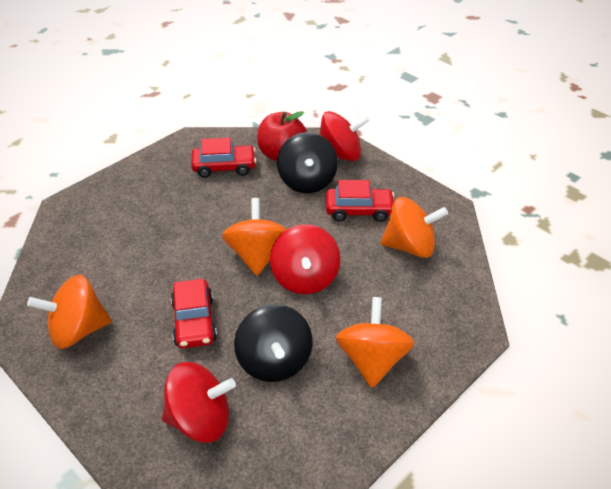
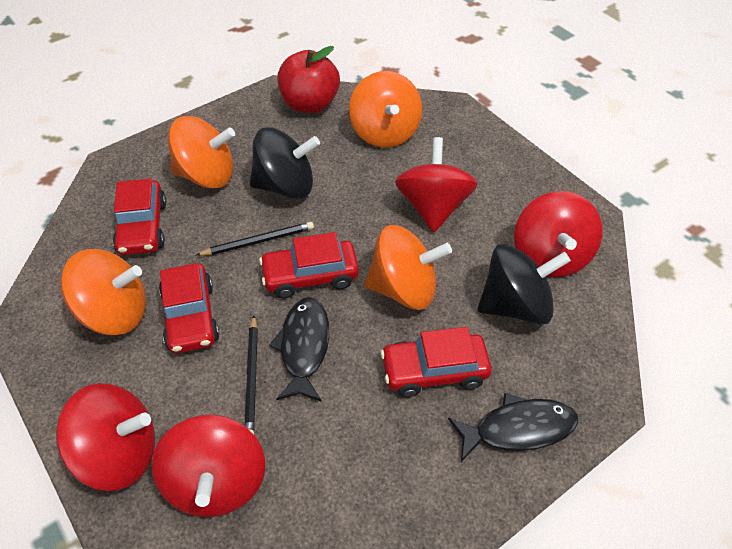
black fish: none = 0 -> [269,297,329,402] [448,393,578,462] = 2
black pencil: none = 0 -> [196,222,314,256] [244,316,258,434] = 2
red car: [171,279,217,348] [191,138,256,178] [326,180,394,222] = 3 -> [113,178,166,255] [159,263,219,353] [259,232,359,298] [380,327,492,397] = 4
red spinning top: [162,362,236,443] [270,224,340,294] [319,111,370,161] = 3 -> [56,383,155,491] [151,415,265,517] [395,137,478,232] [514,191,602,277] = 4

